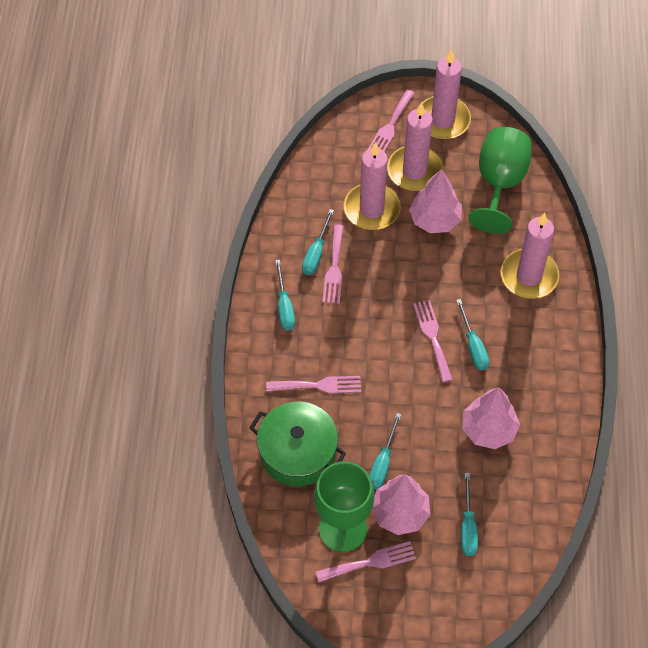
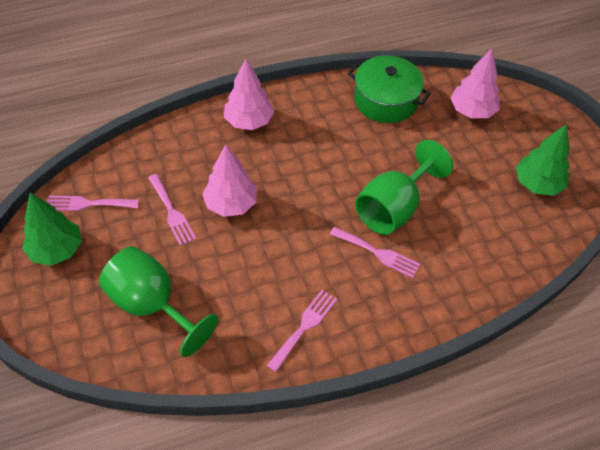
green tree: none = 0 -> [22,192,82,266] [516,124,570,196] = 2
pink candle: [344,142,401,230] [387,102,443,191] [422,49,471,140] [501,213,559,299] = 4 -> none = 0
pink fork: [266,376,361,394] [316,541,416,582] [322,224,344,304] [367,90,415,152] [413,300,453,382] = 5 -> [47,195,139,211] [148,174,196,246] [267,290,337,372] [330,227,420,278] = 4
turquoise screwdriver: [275,260,295,330] [302,209,334,275] [369,413,401,489] [456,299,489,370] [461,473,478,556] = 5 -> none = 0

